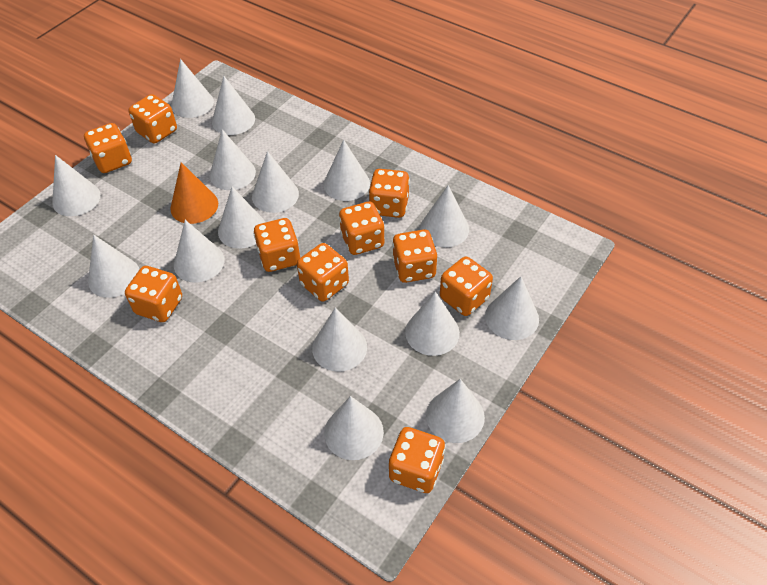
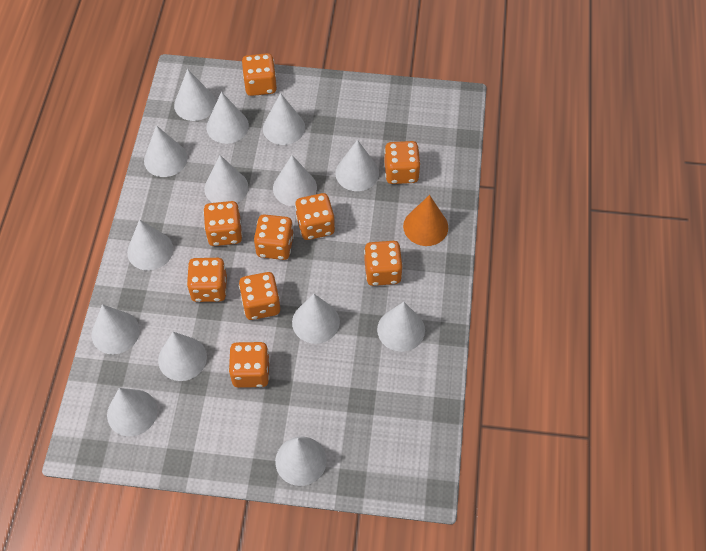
orange dice: [84,123,132,173] [125,266,182,322] [128,94,177,143] [254,218,300,272] [297,243,349,302] [339,201,385,255] [369,169,410,218] [389,427,445,493] [392,230,437,283] [440,256,493,316] = 10 -> [187,258,227,302] [203,201,242,246] [229,342,270,388] [239,272,280,320] [242,53,277,96] [254,214,294,260] [295,193,335,240] [364,241,403,286] [384,141,421,184] = 9
white cone: [52,155,101,216] [88,235,140,298] [171,59,214,118] [174,220,225,283] [210,129,256,190] [212,76,255,135] [218,187,266,249] [252,151,299,213] [312,307,367,372] [324,140,370,201] [324,396,384,460] [405,292,460,356] [420,185,469,247] [426,379,485,443] [485,276,539,340] = 15 -> [92,304,140,354] [107,388,157,436] [127,220,173,271] [144,125,188,177] [158,332,207,381] [174,69,216,121] [204,155,248,203] [206,92,249,144] [263,93,305,145] [273,155,317,206] [275,437,327,486] [292,294,340,344] [335,140,379,191] [377,302,425,352] = 14

